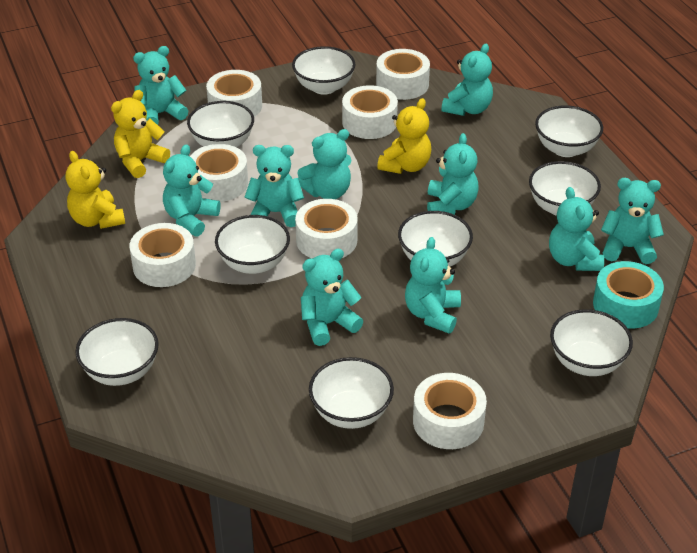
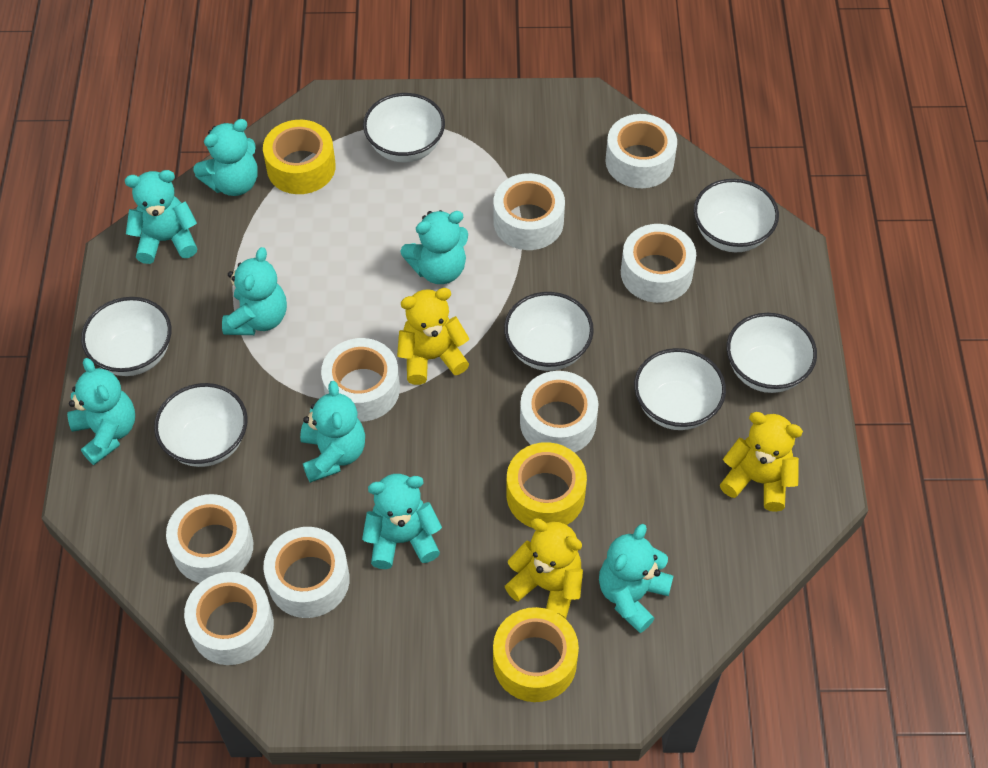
turquoise tape: [593,261,664,329] = 1 -> none = 0
turquoise teddy bear: [133,46,188,125] [163,144,221,237] [245,145,304,227] [297,129,352,199] [301,249,363,346] [405,237,461,334] [427,133,479,215] [441,44,493,116] [549,187,604,271] [601,178,664,264] = 10 -> [67,358,135,465] [125,170,198,264] [193,119,258,196] [222,247,287,335] [300,381,365,483] [362,474,442,569] [400,210,468,284] [599,524,673,633] = 8
white bowl: [75,318,159,386] [187,101,254,147] [215,215,290,274] [292,46,356,95] [309,357,394,429] [398,211,473,266] [529,161,601,216] [535,105,603,157] [550,309,633,376] = 9 -> [81,297,171,376] [154,383,248,467] [363,93,445,162] [504,292,594,371] [634,348,726,430] [694,179,779,252] [727,313,817,393] = 7
white tape: [130,223,196,287] [190,144,248,202] [206,70,262,117] [295,199,358,259] [342,85,398,139] [376,49,430,100] [413,373,487,449] = 7 -> [166,494,253,583] [184,572,274,665] [263,527,350,618] [321,338,400,421] [494,173,565,250] [520,371,598,453] [606,114,677,188] [621,224,696,303] = 8
yellow tape: none = 0 -> [263,120,336,194] [493,607,579,702] [506,442,587,528] = 3

